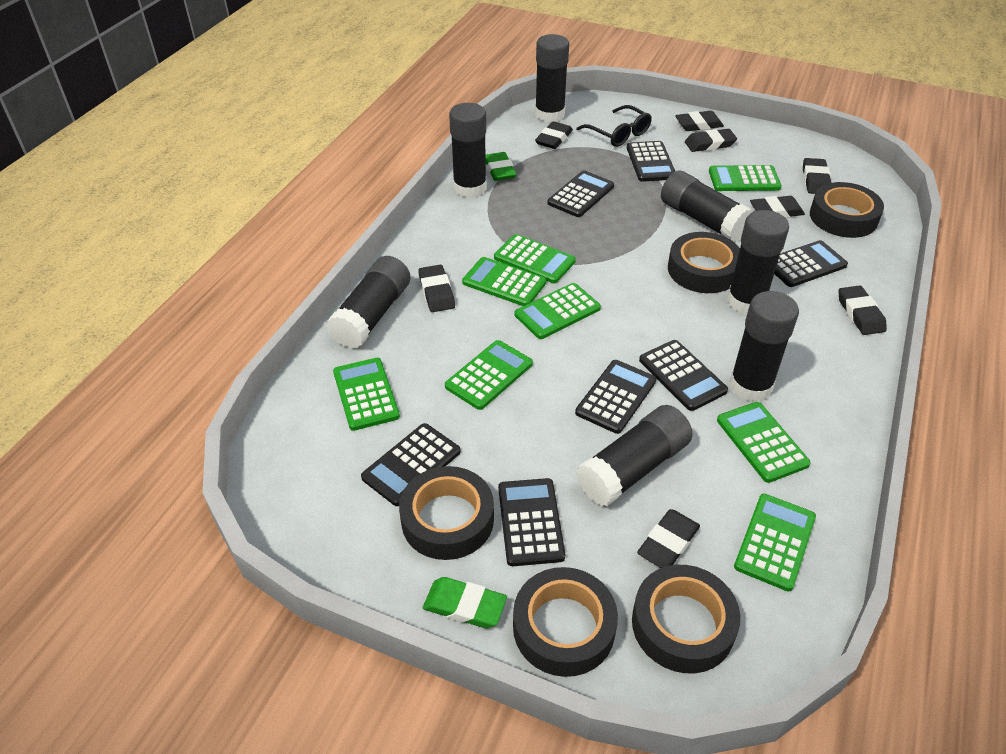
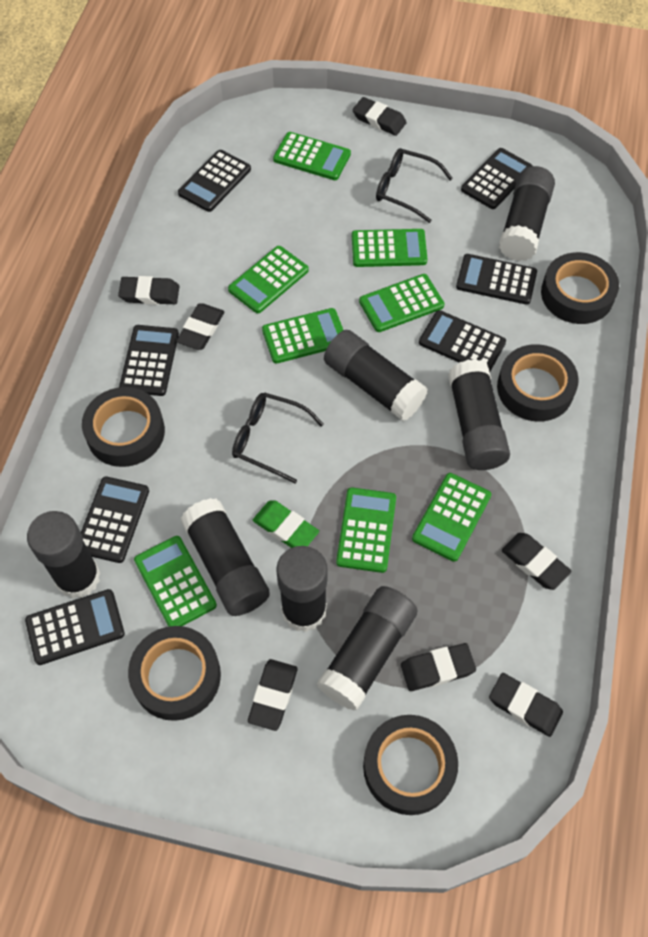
black eraser: [418,265,455,312] [535,121,573,149] [637,509,700,568] [675,111,724,131] [685,129,737,152] [750,196,805,218] [803,158,831,194] [839,285,887,335] = 8 -> [118,276,179,305] [176,303,224,350] [248,659,297,731] [353,97,407,136] [401,643,476,691] [489,673,563,737] [502,533,571,590] = 7
black glasses: [576,105,652,147] = 1 -> [232,392,324,483] [376,148,453,223] = 2
green eraser: [423,577,507,628] [485,152,517,181] = 2 -> [253,500,319,548] = 1

